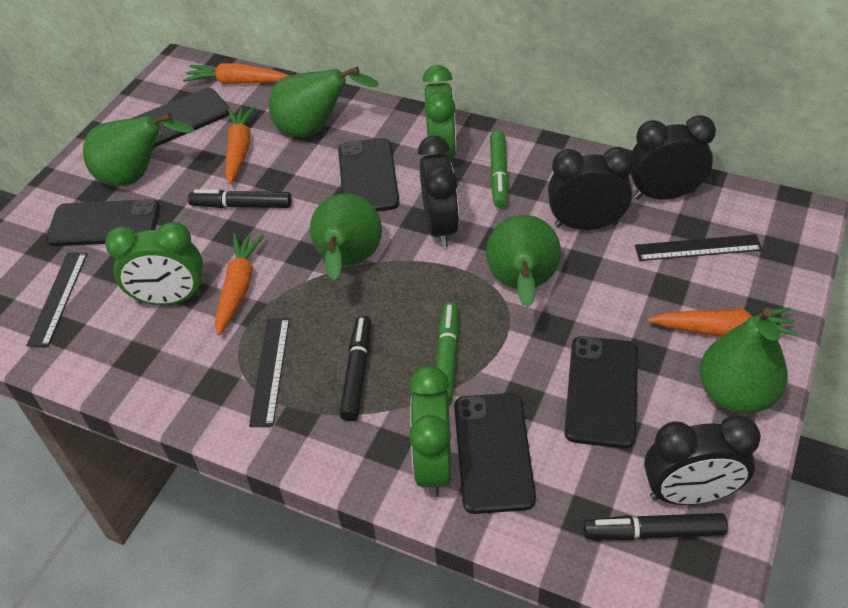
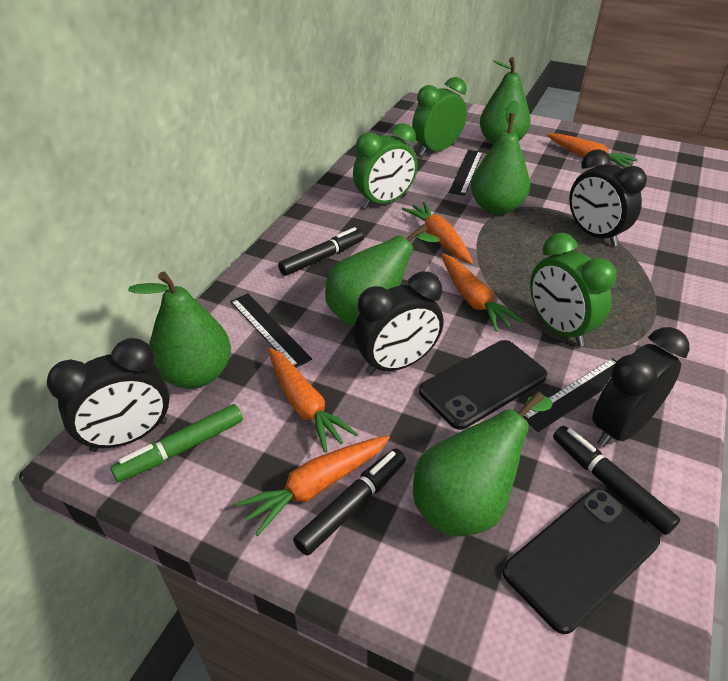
black phone: [46,199,160,246] [131,88,229,147] [338,138,400,211] [454,393,536,514] [564,336,638,448] = 5 -> [419,340,547,430] [503,488,660,634] = 2
green marker: [436,302,459,405] [490,131,509,208] = 2 -> [110,404,243,482] = 1
orange carrot: [183,63,290,84] [215,234,264,335] [225,106,255,184] [648,308,798,337] = 4 -> [236,436,390,536] [268,348,358,453] [402,202,473,264] [441,253,523,332] [547,133,638,168] = 5

